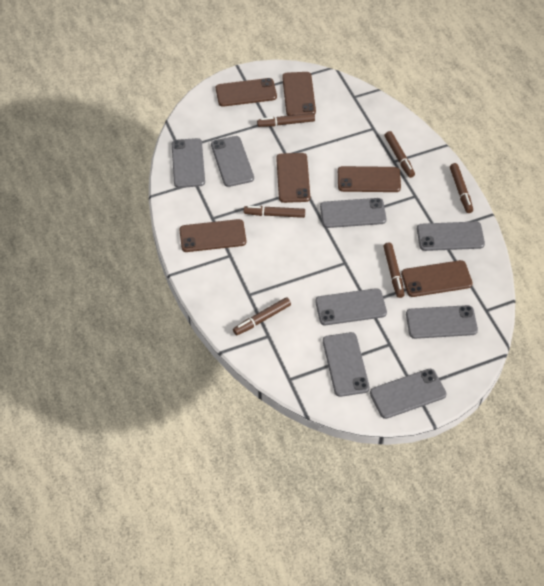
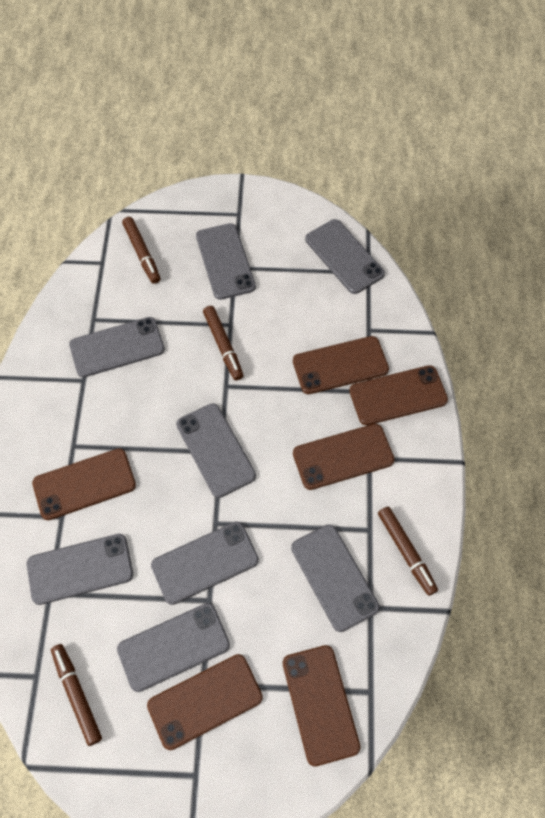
brown marker: [233,297,291,335] [244,206,305,218] [257,113,315,127] [383,243,405,298] [385,131,415,178] [450,163,473,213] = 6 -> [51,644,102,746] [122,217,160,284] [203,306,243,380] [378,507,438,596] = 4

